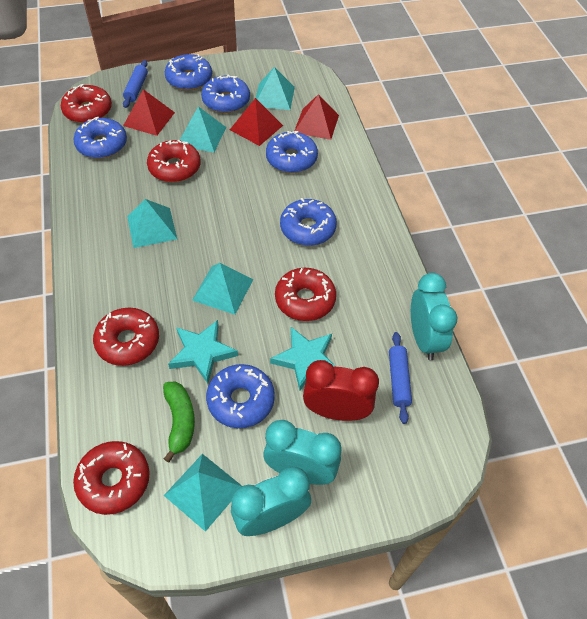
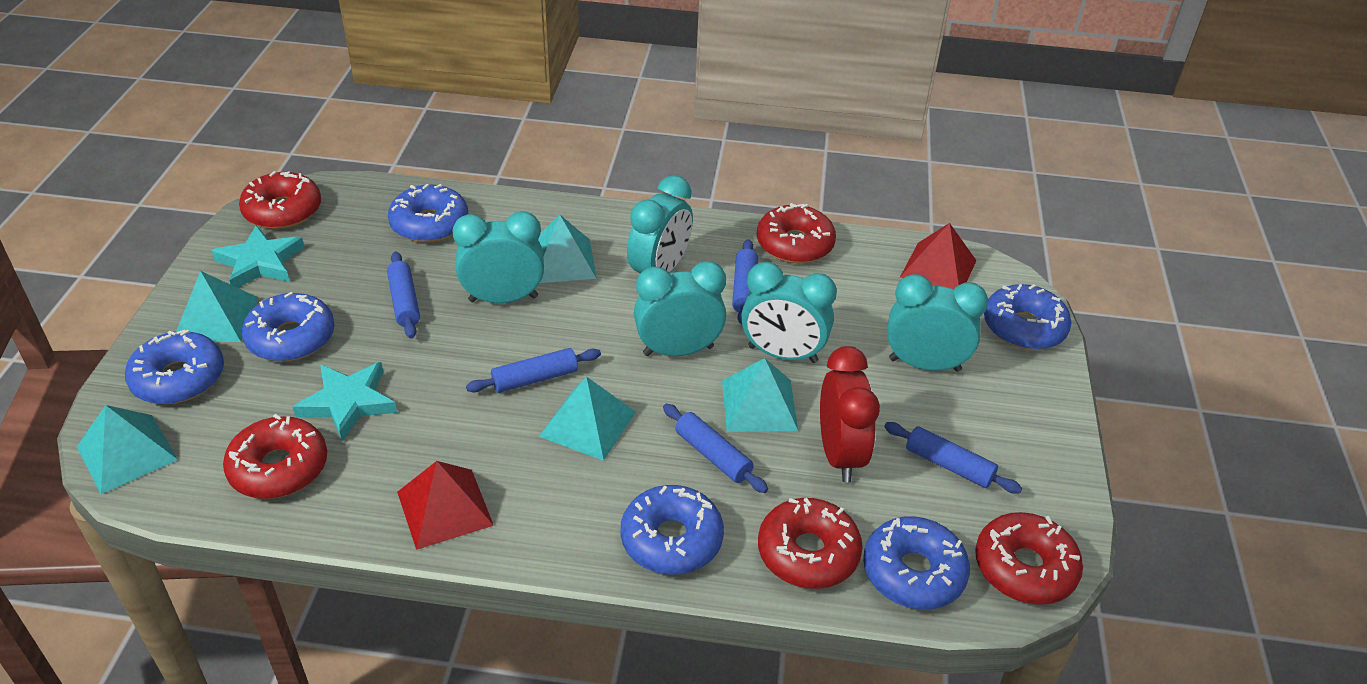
blue rolling pin: [123,60,148,108] [389,332,412,424] = 2 -> [387,252,420,338] [466,348,601,393] [663,404,768,493] [732,239,758,325] [884,422,1022,494] = 5
green banana: [163,381,195,463] = 1 -> none = 0
red pyramid: [123,89,175,136] [230,98,283,146] [294,94,339,140] = 3 -> [397,461,494,550] [900,223,977,289] = 2
turquoise clock: [231,467,311,536] [263,420,342,485] [411,273,457,360] = 3 -> [452,211,544,303] [627,175,693,273] [634,261,726,356] [741,262,837,363] [887,274,988,372] = 5

